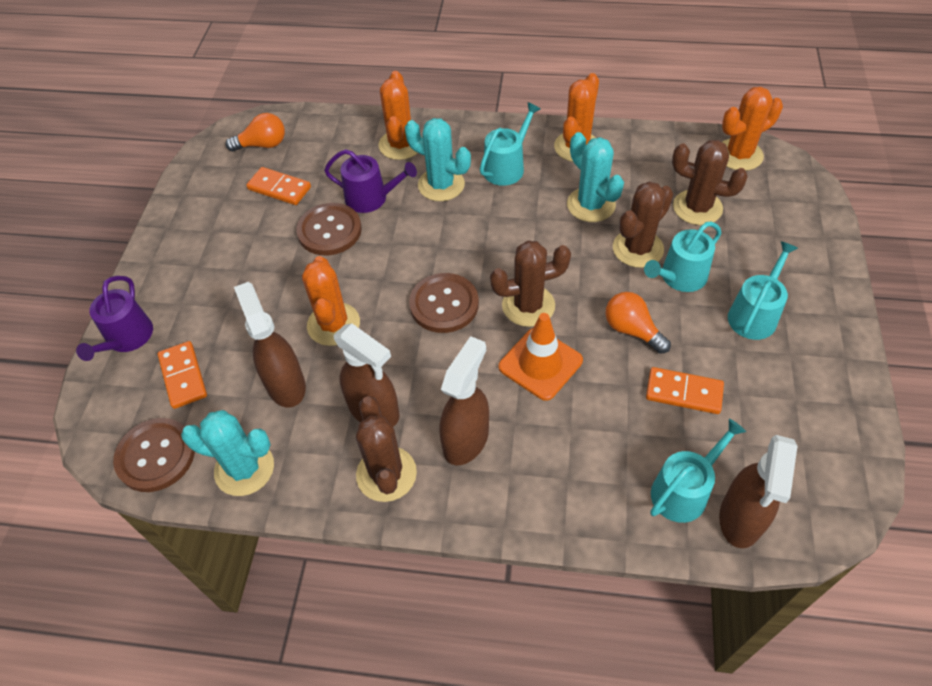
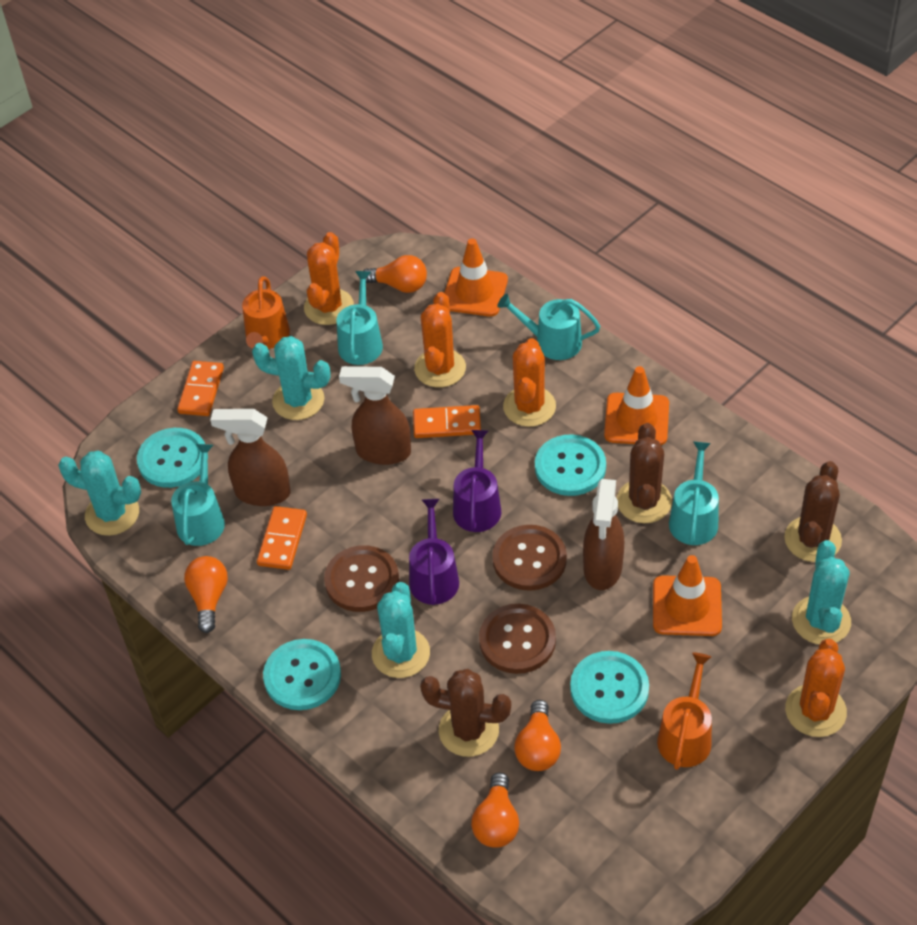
brown cactus: [356,396,417,502] [490,240,571,327] [613,181,673,268] [672,140,748,225] = 4 -> [420,669,511,757] [617,423,672,523] [784,461,842,562] = 3
brown spray bottle: [234,282,306,407] [333,323,400,427] [439,336,489,465] [719,435,798,548] = 4 -> [210,409,290,506] [339,366,411,465] [583,479,624,590] = 3
orange light bulb: [226,113,285,152] [605,292,671,354] = 2 -> [184,556,228,633] [364,255,427,293] [471,772,519,848] [514,700,561,771] = 4
orange traffic cone: [499,313,583,401] = 1 -> [444,238,508,317] [604,366,669,445] [653,555,722,636] = 3
orange watering can: none = 0 -> [242,276,290,349] [657,652,712,770] = 2
turquoise button: none = 0 -> [137,428,208,488] [263,639,341,710] [535,434,606,496] [570,651,649,724] = 4
turquoise cactus: [181,410,274,496] [405,118,471,201] [567,132,624,222] = 3 -> [58,451,141,536] [252,336,331,420] [372,582,430,678] [792,540,851,645] = 4

